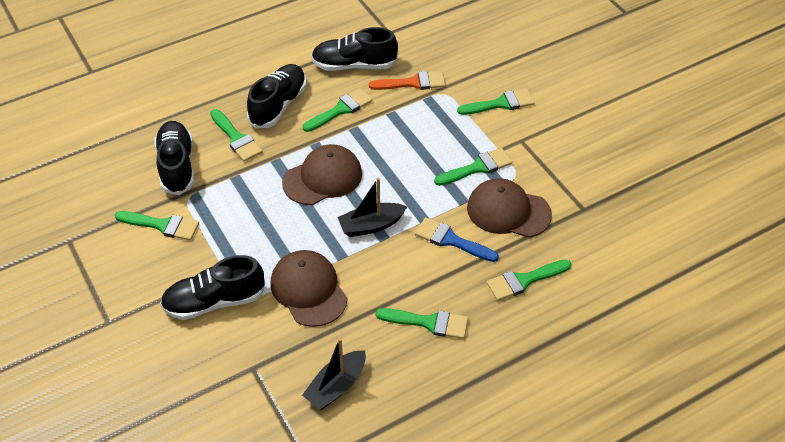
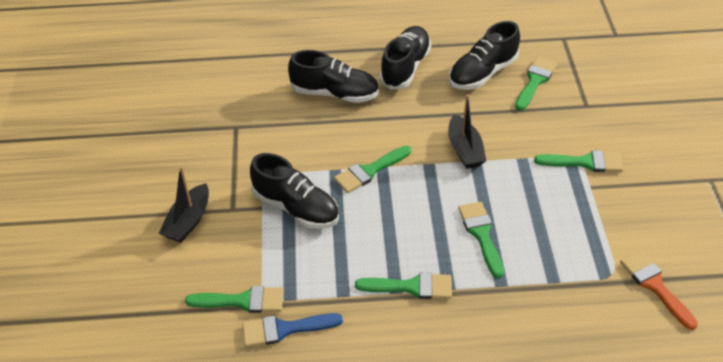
brown cap: [271,250,348,327] [282,144,362,205] [467,178,552,237] = 3 -> none = 0
green brush: [115,211,199,240] [210,109,263,162] [303,88,372,132] [376,308,468,339] [434,148,512,186] [457,89,535,115] [486,259,571,301] = 7 -> [185,286,283,313] [334,146,411,193] [355,273,452,299] [458,202,504,278] [515,57,557,111] [534,150,623,172] = 6

